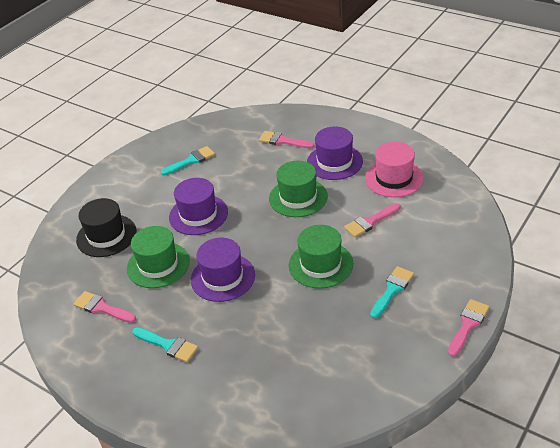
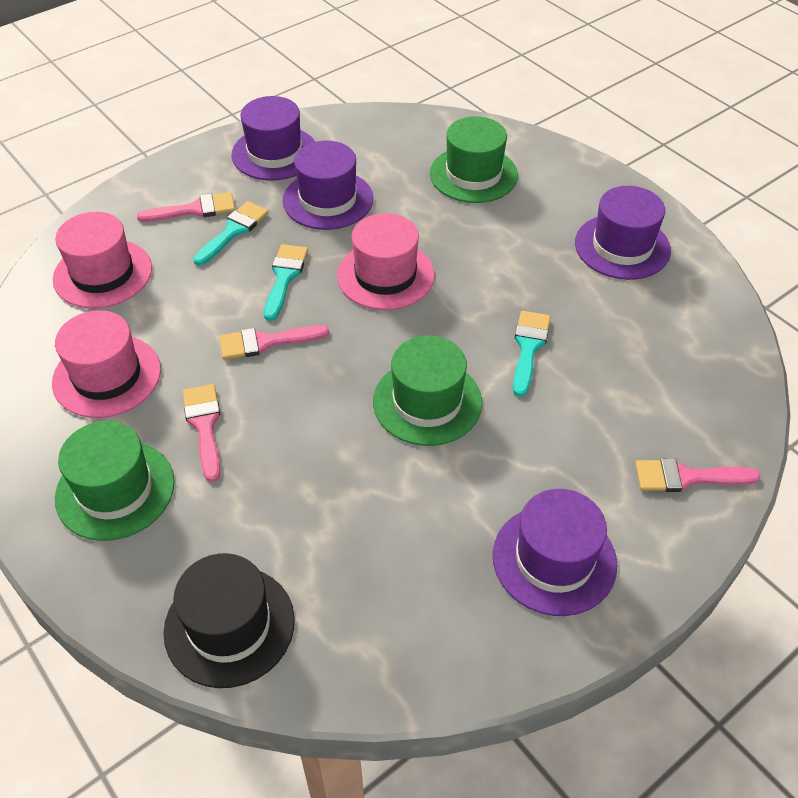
pink hat: [365,142,424,197] = 1 -> [52,310,161,418] [53,212,152,309] [337,213,435,310] = 3
purple hat: [169,178,228,235] [191,238,255,302] [307,127,363,180] = 3 -> [231,96,315,181] [283,141,373,230] [493,489,617,616] [575,186,671,280] = 4

